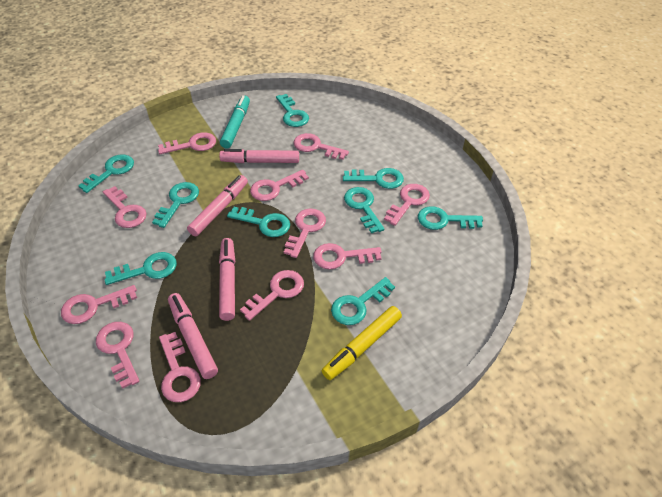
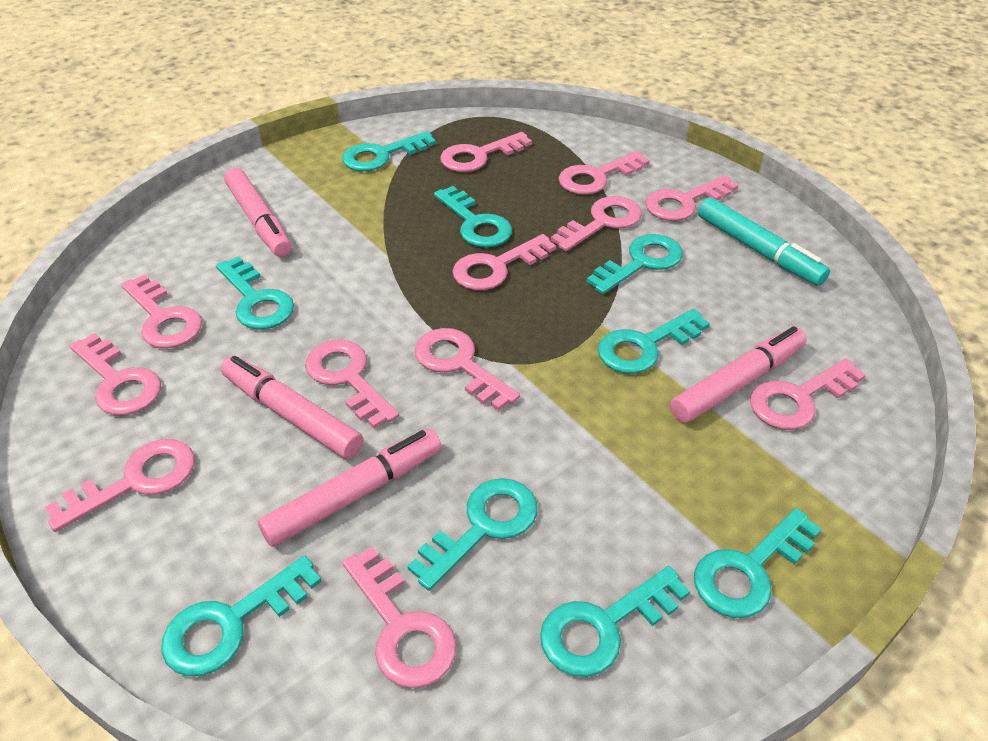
pink key: [61,285,137,324] [96,322,140,389] [103,186,147,228] [158,132,216,154] [159,332,201,402] [240,270,304,321] [250,170,309,201] [284,208,326,258] [293,133,349,160] [313,243,382,269] [384,184,430,226] = 11 -> [45,439,195,532] [70,333,161,415] [121,274,202,349] [305,339,399,429] [342,547,457,688] [415,328,520,411] [440,132,532,172] [453,234,556,290] [551,196,642,251] [558,151,650,195] [645,175,738,221] [750,358,866,430] = 12
yellow marker: [322,306,402,380] = 1 -> none = 0

